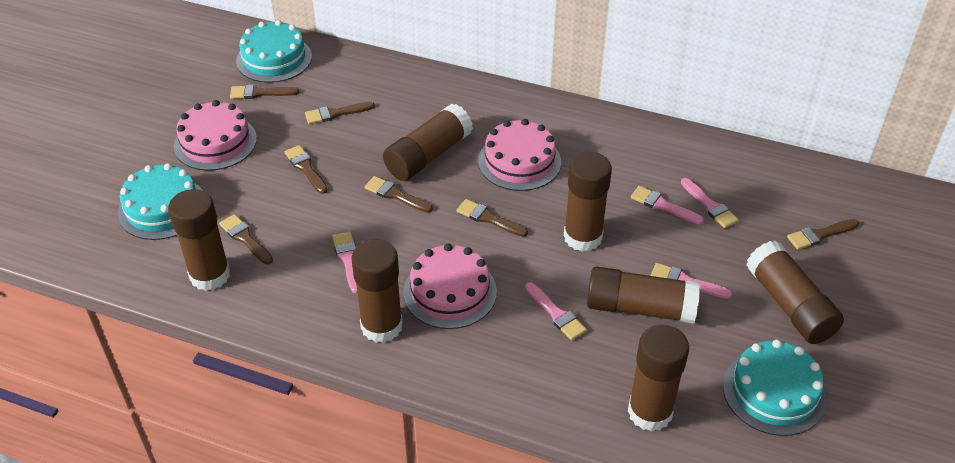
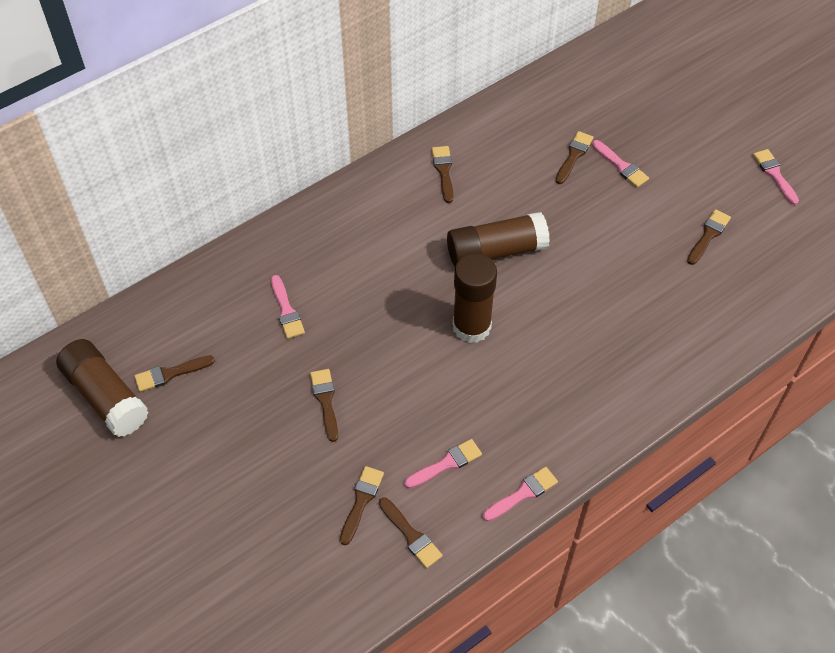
brown glue stick: [168,189,230,291] [351,239,403,343] [383,104,473,181] [564,152,612,252] [587,266,700,324] [628,325,689,432] [746,241,844,344] = 7 -> [56,339,149,437] [447,212,550,266] [453,253,497,343] = 3
pink cake: [174,100,257,171] [403,244,497,329] [478,119,561,191] = 3 -> none = 0
turquoise cake: [118,163,203,240] [236,20,312,83] [723,340,826,436] = 3 -> none = 0

